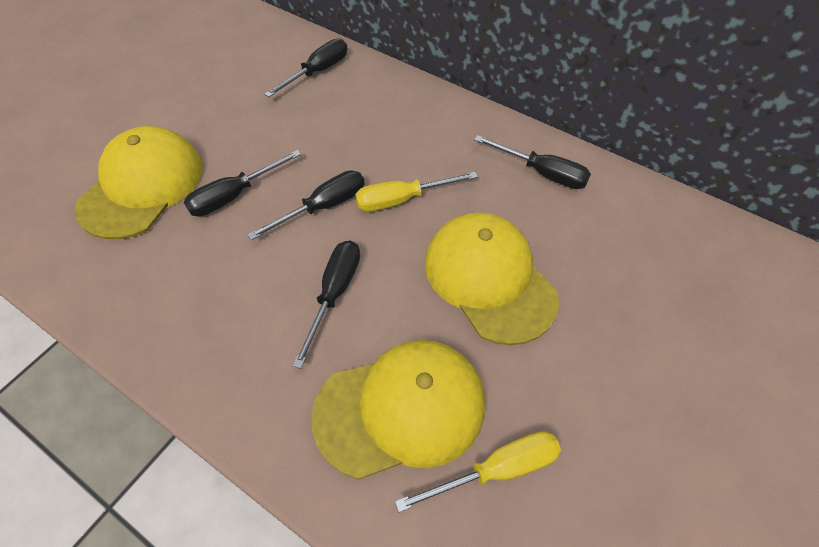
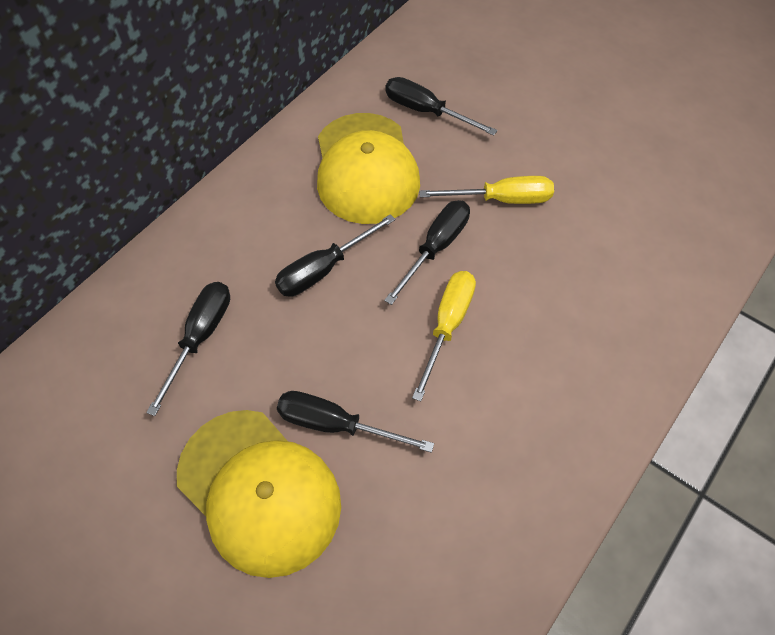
yellow cap: [75,126,203,239] [311,340,485,480] [425,213,559,345] = 3 -> [177,410,341,578] [317,113,420,224] = 2

